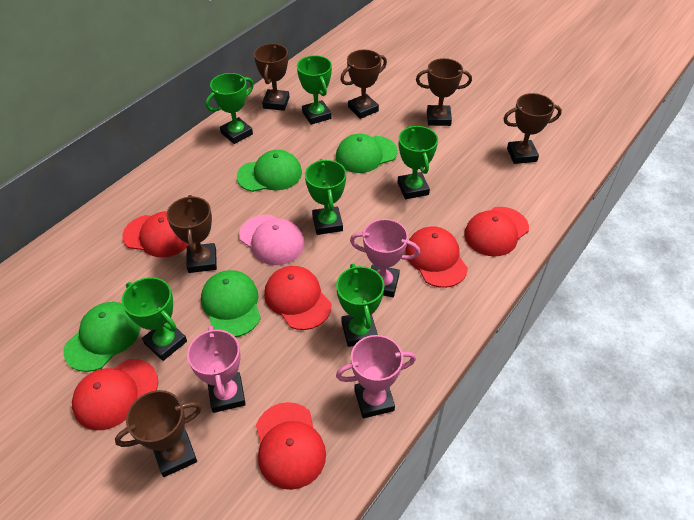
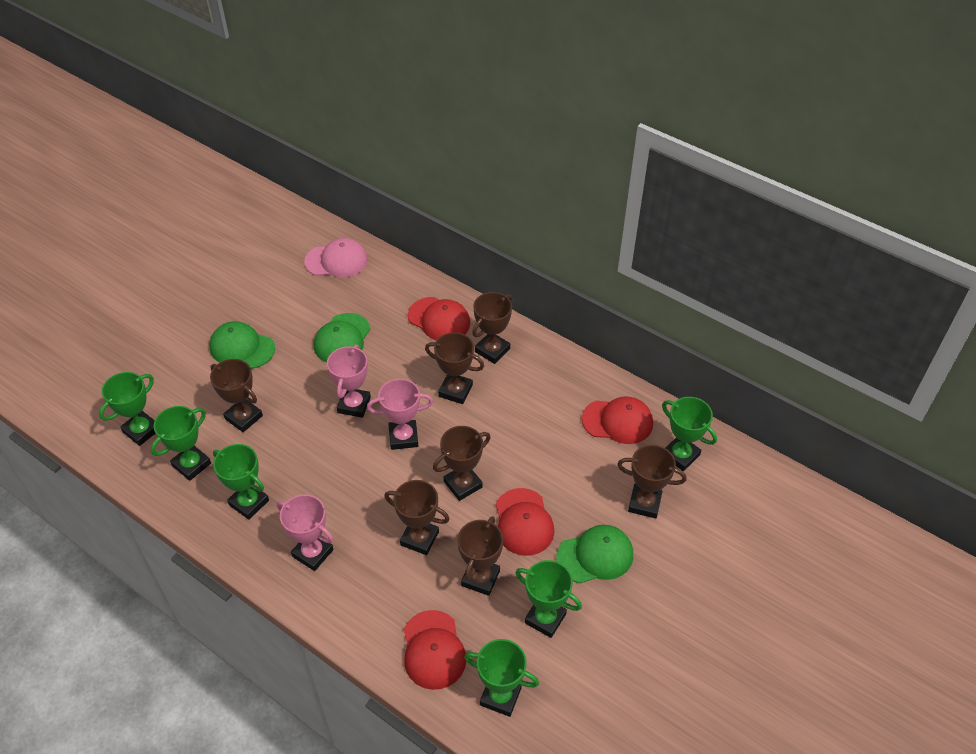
brown trophy: [115,390,202,477] [166,195,217,273] [254,44,289,111] [340,50,387,119] [416,58,472,126] [503,93,562,164] = 6 -> [210,359,263,432] [384,480,450,555] [425,332,484,404] [433,426,491,501] [457,516,503,596] [472,292,513,364] [617,445,687,519] = 7
green cap: [63,302,141,372] [201,270,261,337] [237,150,302,192] [336,134,398,173] = 4 -> [209,321,275,369] [314,313,370,363] [556,525,633,583] = 3
red cap: [72,359,158,430] [122,211,189,257] [256,402,326,490] [264,266,331,330] [405,226,468,288] [464,207,529,257] = 6 -> [404,610,466,690] [408,297,470,341] [496,488,554,556] [582,397,653,444] = 4

